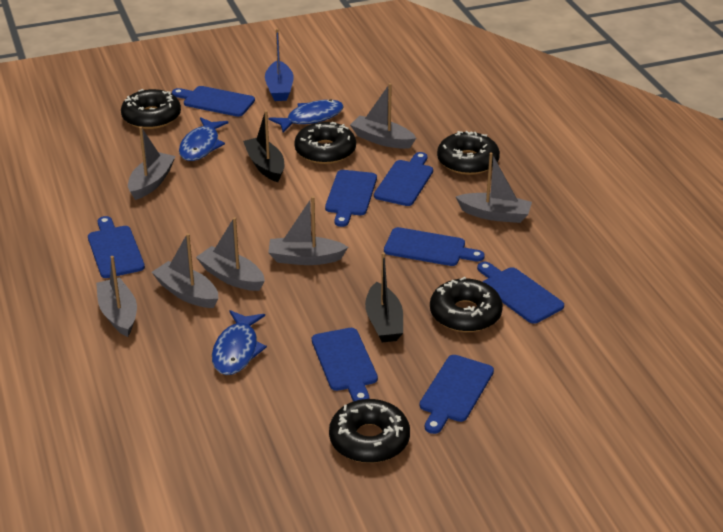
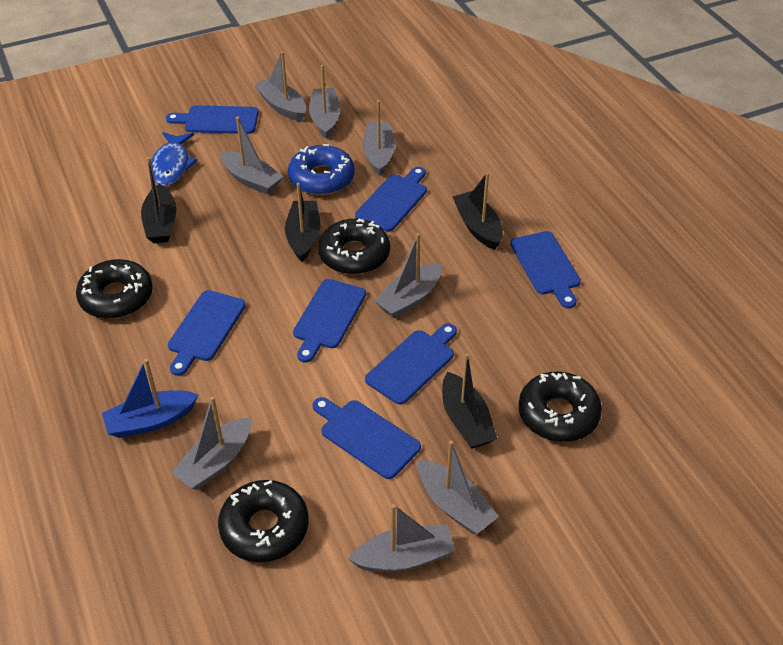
black boat: [243,110,284,182] [365,252,403,342] = 2 -> [141,157,176,243] [285,183,320,262] [442,353,497,449] [453,172,503,250] = 4
black donut: [121,89,181,129] [294,121,356,164] [329,399,410,463] [430,277,503,332] [437,131,500,175] = 5 -> [76,259,153,319] [218,480,309,562] [318,218,390,274] [518,372,602,442] = 4
blue cutting board: [88,216,145,278] [172,86,255,117] [312,328,378,402] [325,170,377,227] [374,152,433,206] [384,227,485,266] [420,355,494,434] [477,262,564,324] = 8 -> [166,105,259,134] [168,290,246,376] [293,279,366,363] [313,397,421,479] [355,167,427,232] [365,323,457,405] [510,231,581,308] = 7
blue donut: none = 0 -> [288,144,355,195] = 1
blue fish: [179,117,228,161] [212,310,267,375] [268,99,344,133] = 3 -> [149,132,197,186] = 1
grey boat: [96,256,137,337] [128,127,176,200] [152,233,219,308] [196,217,265,291] [268,196,348,265] [350,83,416,149] [456,152,532,223] = 7 -> [171,396,251,490] [220,117,283,194] [255,51,306,122] [309,65,340,139] [348,504,455,572] [362,100,395,176] [374,233,442,318] [418,441,499,534] = 8

